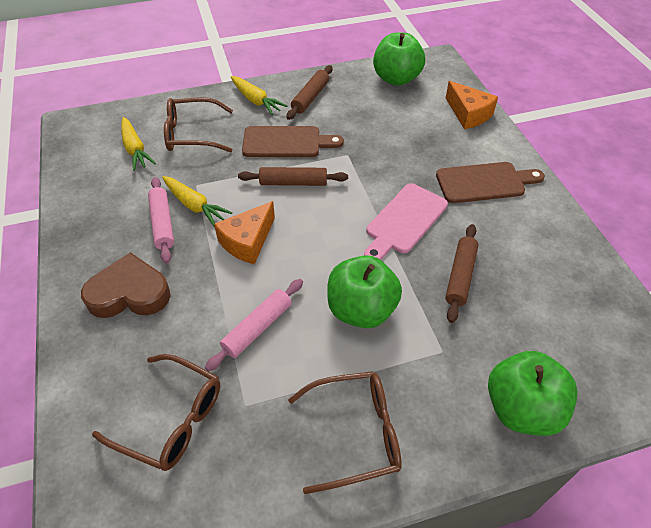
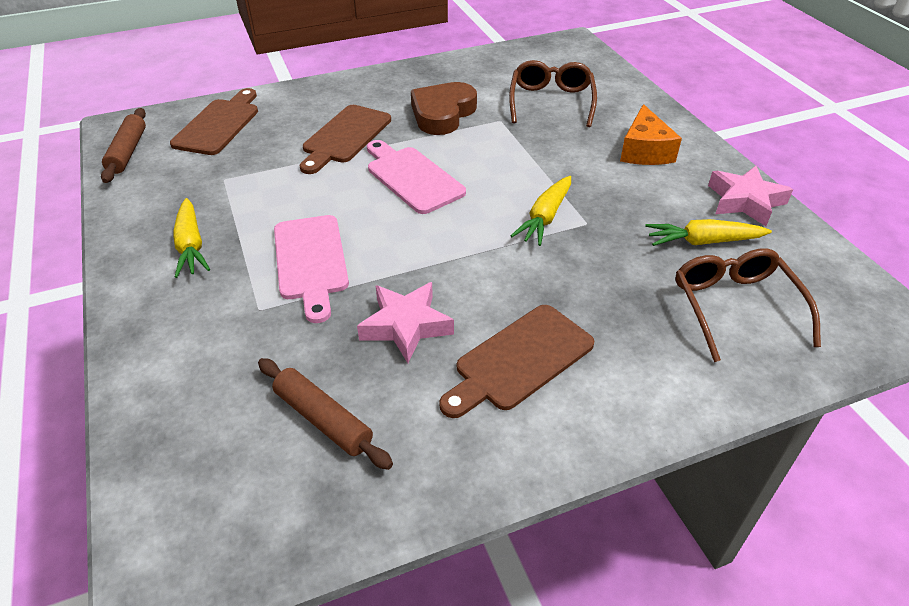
brown cutting board: [242,126,344,157] [436,162,545,203] = 2 -> [170,88,258,155] [300,105,391,174] [439,305,594,418] = 3
brown glasses: [92,354,220,471] [164,97,233,152] [288,371,402,494] = 3 -> [509,60,597,127] [676,248,821,362] = 2
brown rolling pin: [238,167,348,186] [286,65,333,120] [445,224,478,323] = 3 -> [101,108,146,183] [258,358,393,470] = 2
green apple: [327,255,402,328] [373,32,425,86] [488,351,578,436] = 3 -> none = 0
orange cheese: [214,201,275,264] [446,81,498,129] = 2 -> [620,104,682,165] = 1
pink cutting board: [364,183,448,260] = 1 -> [274,215,349,323] [367,140,466,214] = 2
pink rolling pin: [148,177,174,263] [205,279,303,372] = 2 -> none = 0
pink star: none = 0 -> [357,282,454,363] [708,166,793,226] = 2

